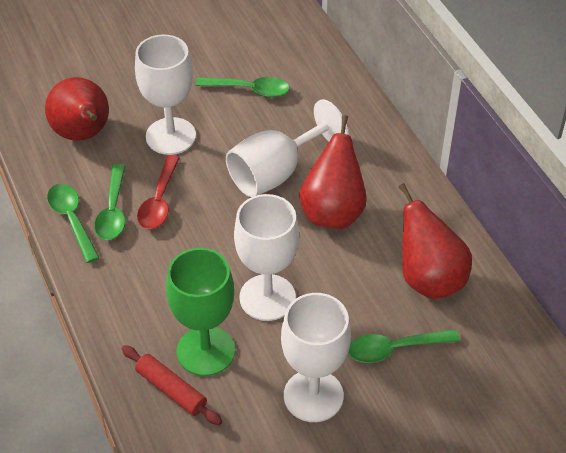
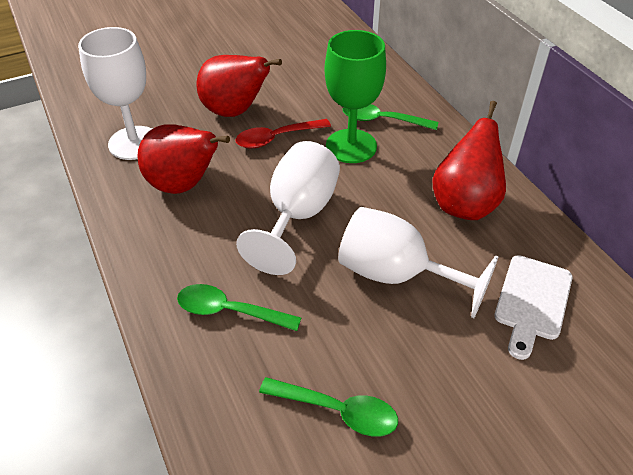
green spoon: [47,184,99,263] [94,164,126,240] [195,77,289,97] [348,329,460,363] = 4 -> [177,284,301,331] [259,377,398,437] [343,104,438,130] = 3
red rolling pin: [122,345,222,425] = 1 -> none = 0
white cutting board: none = 0 -> [494,255,573,360] = 1
white goblet: [135,34,196,155] [226,99,349,197] [234,194,299,321] [281,293,351,422] = 4 -> [78,27,152,160] [236,141,340,275] [338,207,498,318] = 3

